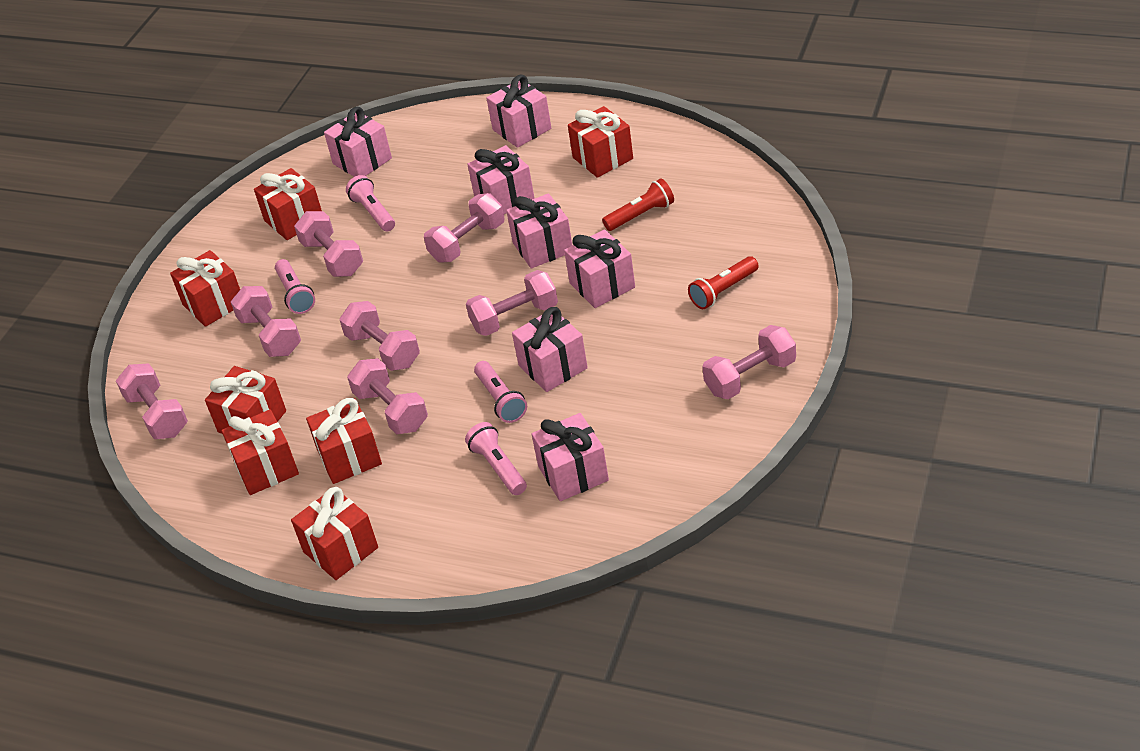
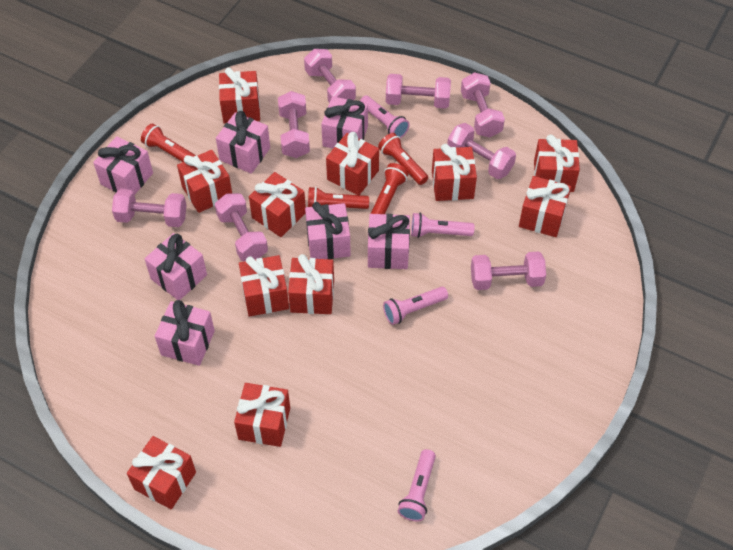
red flashlight: [602,178,674,231] [688,256,758,309] = 2 -> [141,123,196,162] [308,187,369,209] [371,163,409,214] [378,133,428,185] = 4
red gift: [170,250,240,327] [205,366,286,434] [222,409,299,495] [254,168,322,240] [291,487,378,580] [306,398,382,484] [568,106,633,178] = 7 -> [127,436,196,510] [177,150,232,213] [219,67,260,123] [234,383,290,447] [239,255,289,317] [249,172,306,237] [288,254,334,314] [326,132,379,195] [432,144,477,201] [519,176,571,237] [534,135,580,192] = 11

